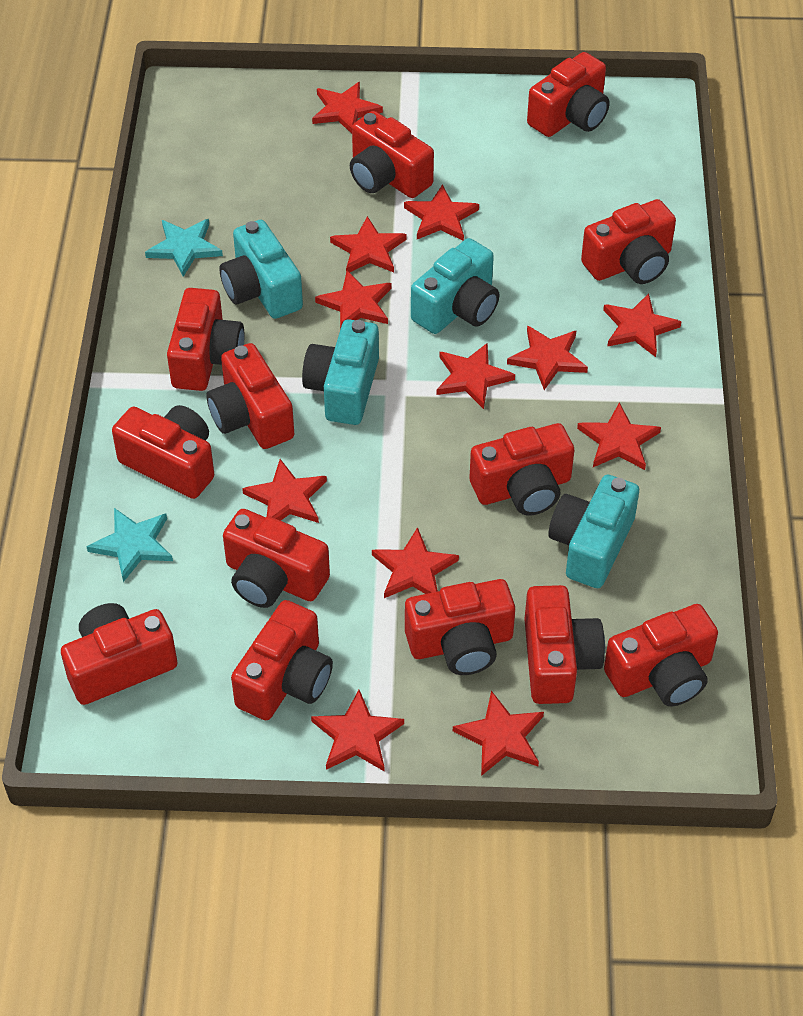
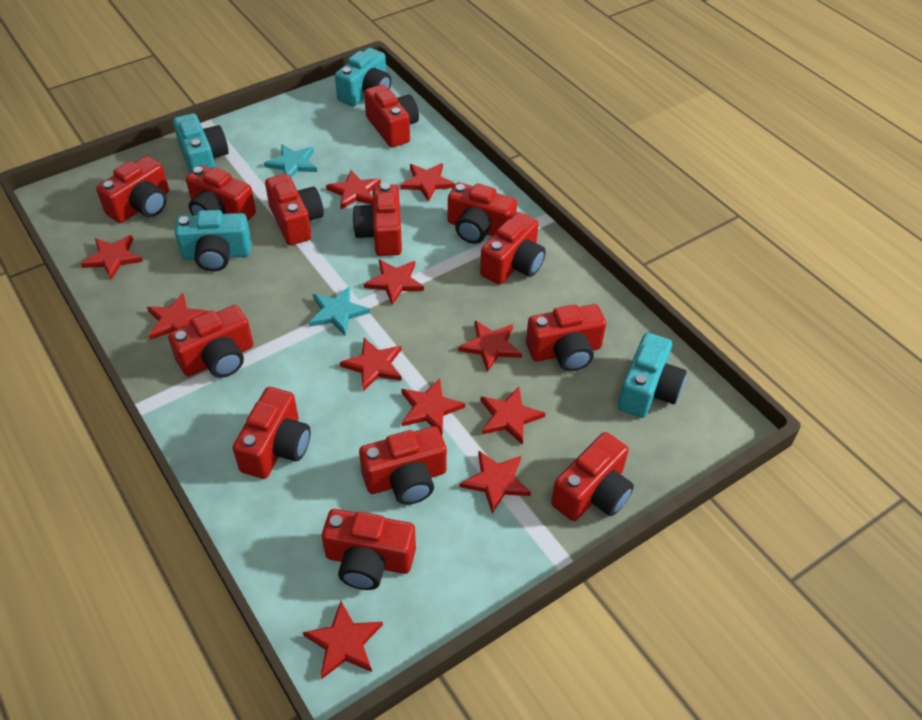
red star: [242,459,327,523] [311,690,404,772] [312,82,383,134] [315,271,391,329] [330,216,407,273] [372,527,459,598] [404,184,479,241] [437,343,515,409] [453,691,544,776] [507,325,588,390] [577,402,661,470] [603,293,681,357] = 12 -> [80,235,143,280] [147,293,208,340] [303,601,383,679] [326,170,381,209] [340,338,402,391] [364,259,424,305] [400,163,455,202] [401,378,465,435] [458,321,522,372] [460,451,531,514] [481,387,545,445] = 11

